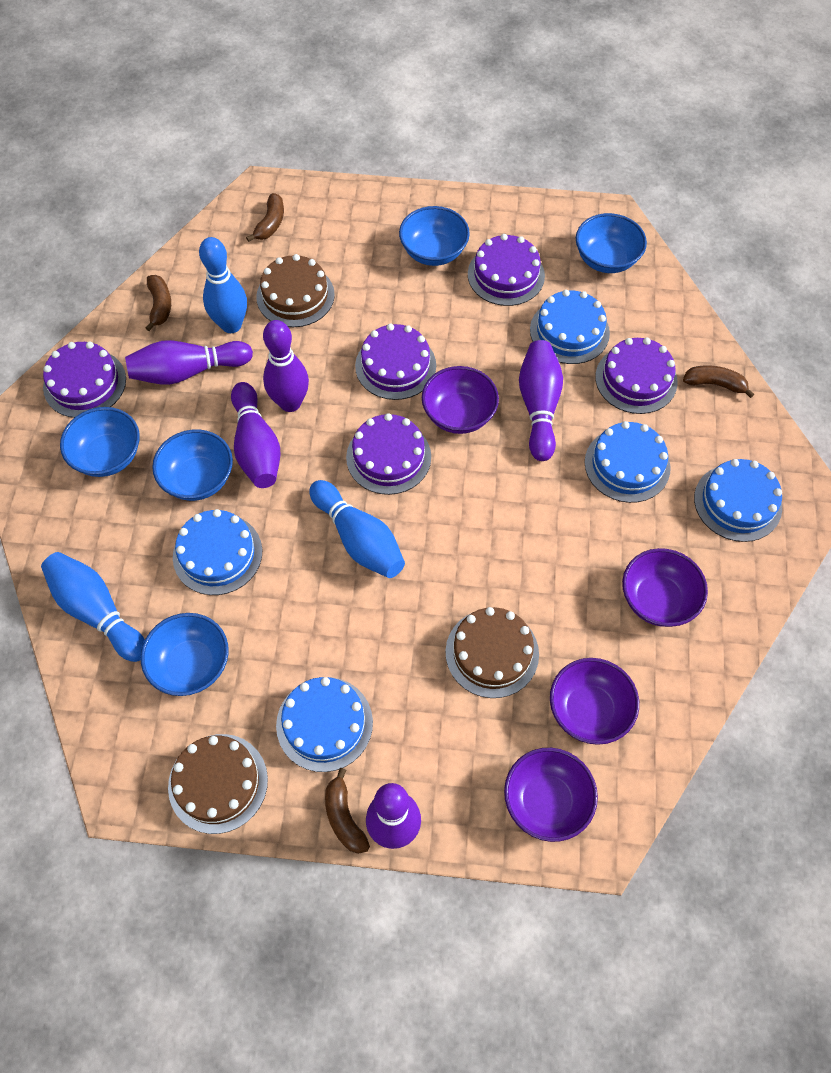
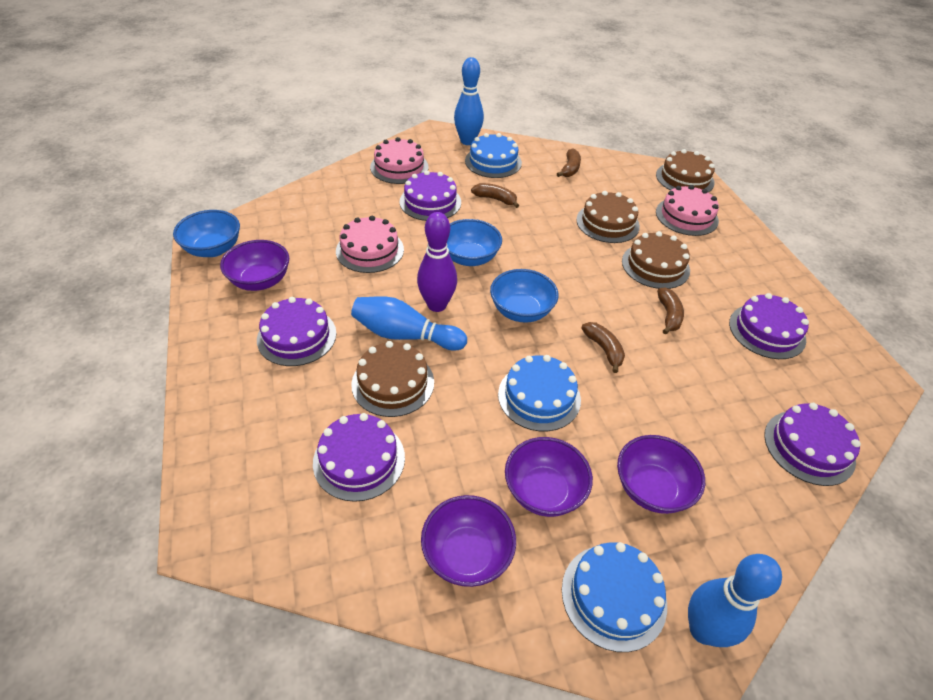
blue bowl: [60,407,140,477] [141,613,229,696] [152,429,233,501] [399,206,470,266] [576,213,647,273] = 5 -> [173,210,240,257] [447,219,502,266] [490,269,559,323] = 3
blue cake: [173,509,262,595] [276,677,373,772] [530,290,610,364] [585,421,671,503] [694,459,782,542] = 5 -> [465,133,522,178] [498,355,581,431] [562,542,667,652] = 3
brown cake: [168,734,268,834] [256,254,335,327] [445,607,539,698] = 3 -> [351,341,434,417] [576,191,640,243] [622,231,690,289] [656,149,715,192] = 4
pink cake: none = 0 -> [336,216,404,273] [370,137,429,184] [656,185,719,236] = 3
purple bowling pin: [125,340,253,385] [231,382,280,488] [263,320,309,412] [366,783,421,849] [519,340,563,461] = 5 -> [417,212,457,312] = 1

